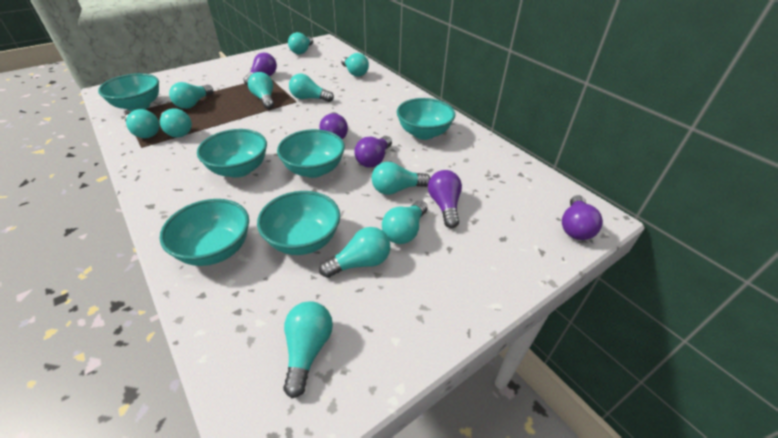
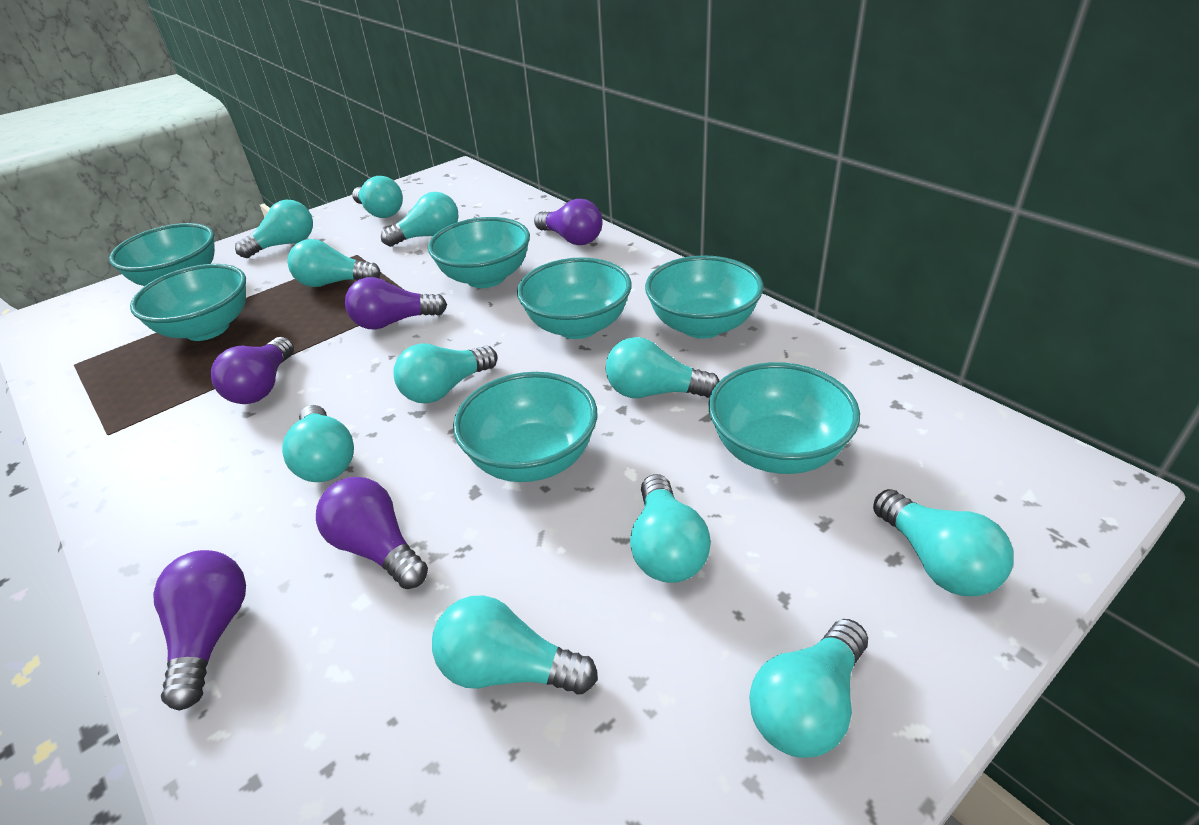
turquoise bowl: [98,73,159,111] [159,199,249,266] [197,129,267,178] [257,191,340,255] [277,129,345,178] [397,98,455,140] = 6 -> [109,223,215,286] [130,264,246,341] [428,217,530,288] [453,372,597,482] [517,257,632,339] [645,255,764,339] [709,362,860,474] = 7

